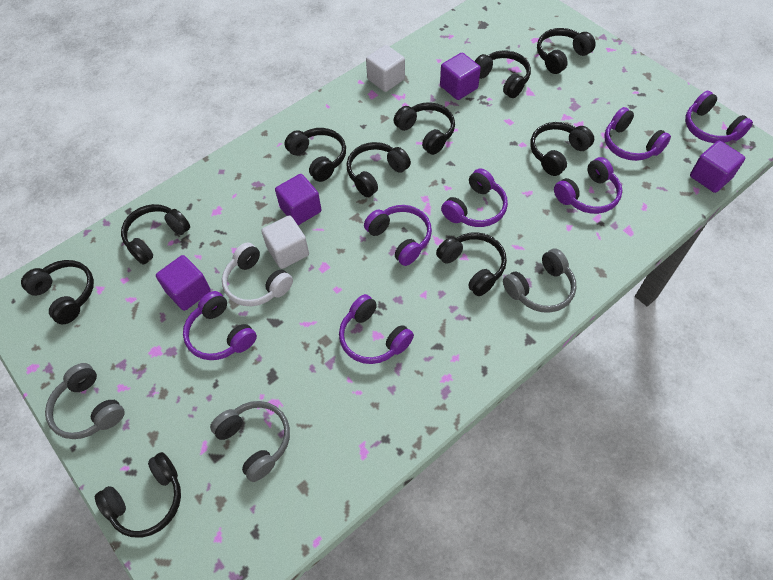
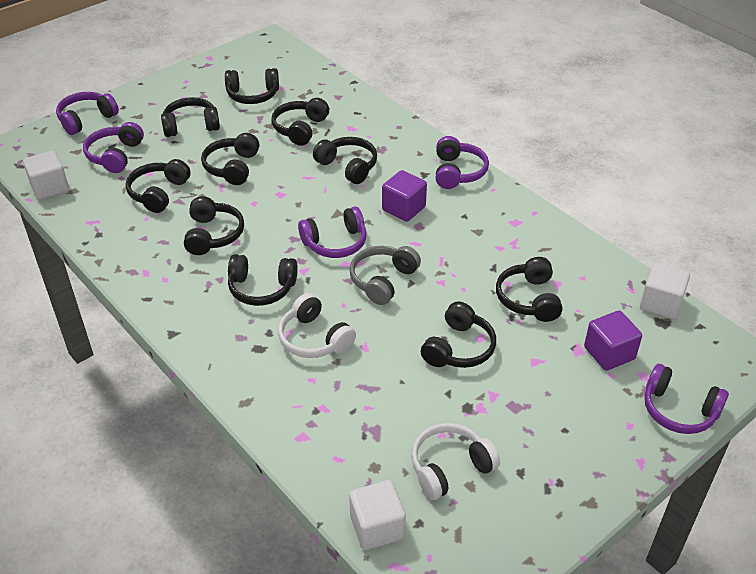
grey headphones: [45,363,125,439] [210,401,290,482] [503,248,576,313] = 3 -> [350,246,421,305] = 1
purple cube: [156,255,211,311] [275,174,322,225] [440,53,481,100] [690,141,745,193] = 4 -> [382,170,427,222] [584,310,642,371] = 2
purple headphones: [183,291,257,360] [339,294,414,364] [364,205,432,266] [441,169,508,227] [554,157,622,214] [605,107,671,161] [685,91,753,143] = 7 -> [56,92,119,135] [83,122,144,173] [298,207,366,258] [436,136,489,189] [645,364,729,434] = 5
white cube: [261,216,309,269] [366,45,405,92] = 2 -> [23,151,69,200] [349,480,406,550] [640,263,690,319] = 3
white headphones: [222,243,293,306] = 1 -> [278,293,356,358] [411,423,500,500] = 2

